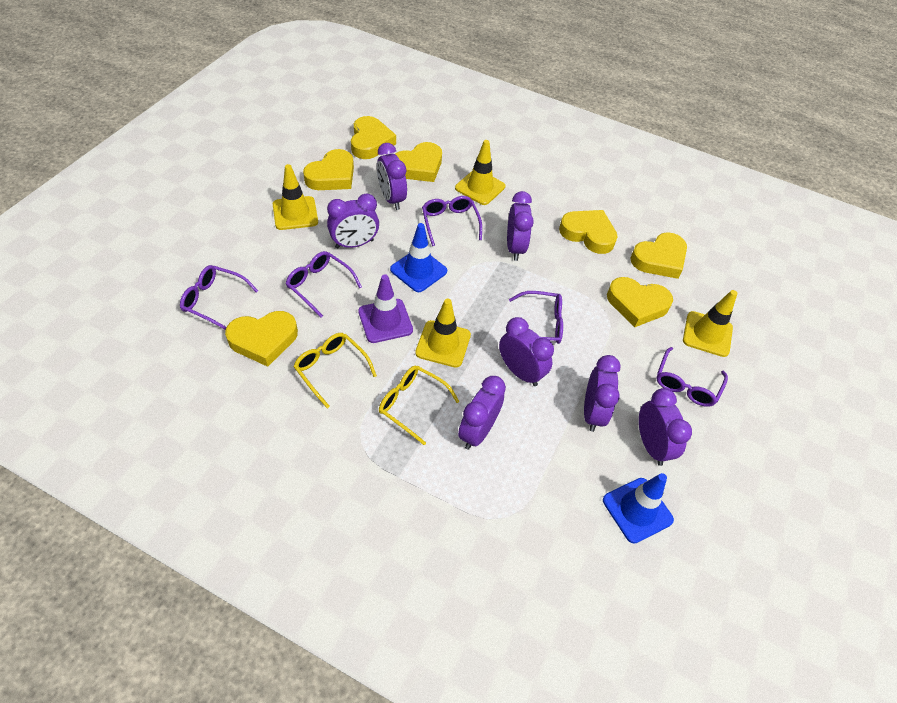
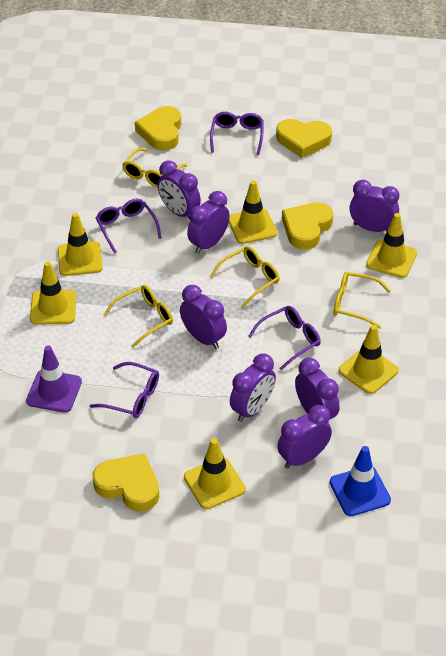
blue traffic cone: [390,223,447,292] [603,473,674,543] = 2 -> [329,446,391,516] = 1
purple glasses: [180,265,258,330] [286,251,362,317] [422,196,482,246] [509,291,563,344] [656,347,728,407] = 5 -> [90,362,159,418] [96,199,162,254] [210,112,263,155] [248,306,321,370] = 4
yellow glasses: [293,333,377,408] [379,365,460,445] = 2 -> [104,285,173,348] [122,148,187,188] [210,246,280,307] [334,271,391,329] = 4
yellow heart: [225,311,298,367] [303,149,354,190] [351,116,396,159] [395,142,442,182] [559,210,618,254] [607,277,673,327] [631,232,687,279] = 7 -> [93,453,159,512] [135,106,181,151] [276,119,332,158] [282,202,333,250] = 4
yellow traffic cone: [273,164,318,230] [415,299,471,368] [455,140,505,205] [683,290,737,357] = 4 -> [30,262,76,325] [58,213,103,276] [184,438,246,509] [229,180,277,244] [339,325,399,394] [366,213,417,278] = 6

